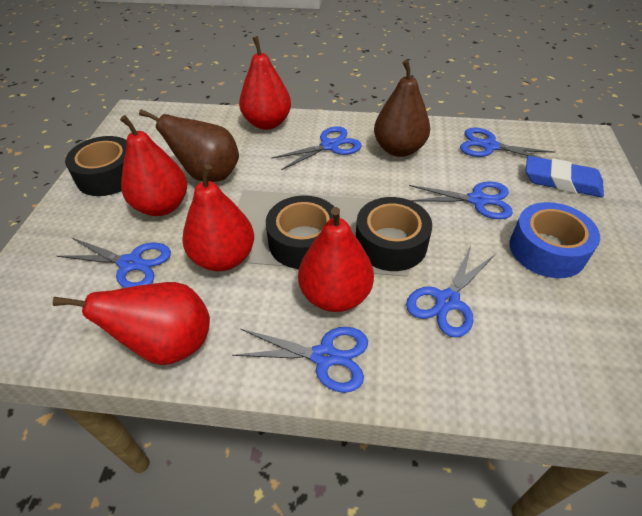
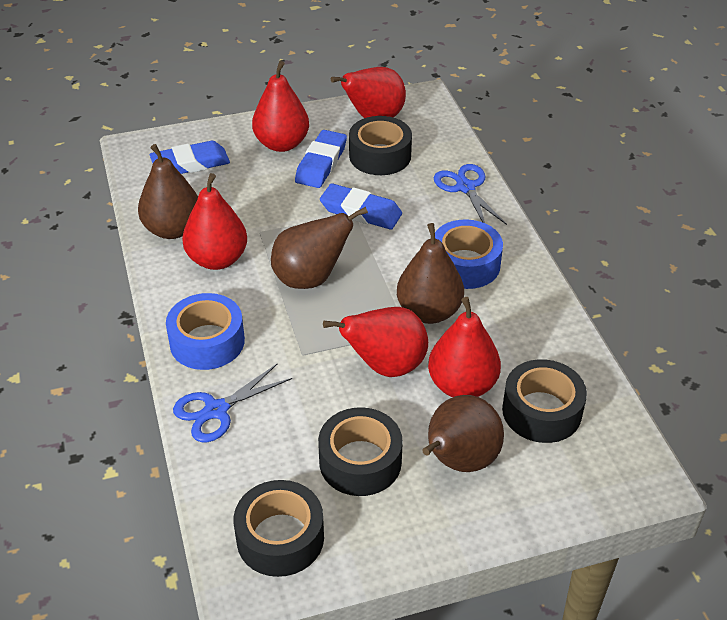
black tape: [65,136,127,196] [266,195,340,269] [356,197,432,271] = 3 -> [234,480,324,577] [318,407,403,496] [349,116,412,175] [502,359,587,443] = 4
blue eraser: [526,156,604,197] = 1 -> [150,141,230,174] [295,130,347,188] [320,183,402,230] = 3
blue scissors: [57,237,171,288] [232,327,368,393] [271,126,362,170] [406,246,495,338] [409,181,513,219] [460,128,555,158] = 6 -> [173,363,292,442] [434,164,507,225] = 2
blue tape: [510,202,600,278] = 1 -> [166,293,245,370] [435,219,503,289] = 2
brown pear: [139,109,239,182] [374,60,430,157] = 2 -> [138,144,198,239] [271,207,368,289] [397,223,464,324] [422,395,504,472] = 4

